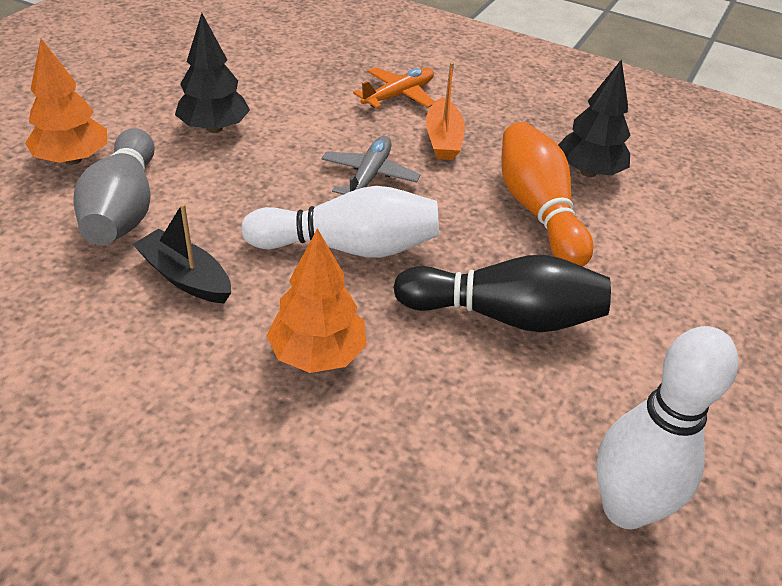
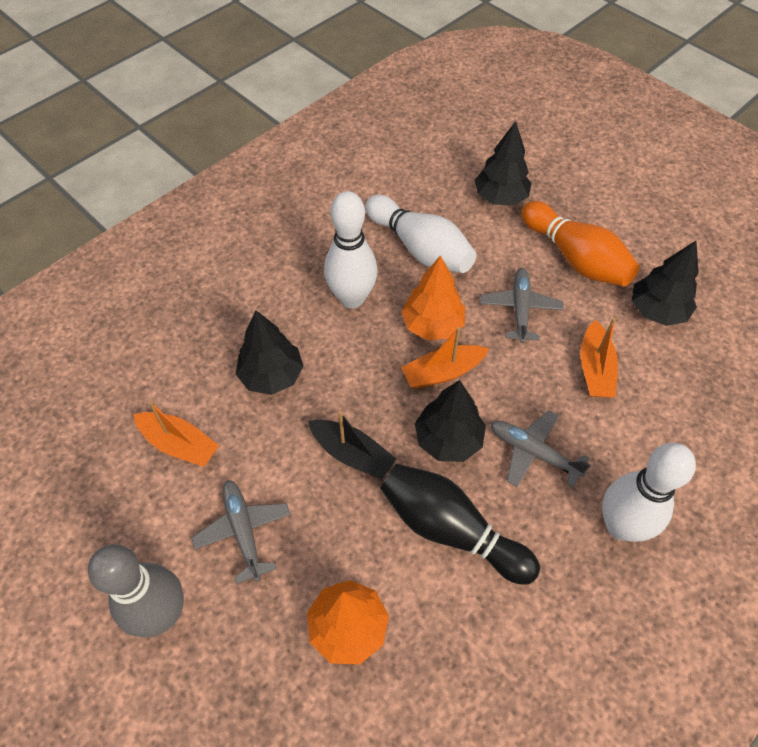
black tree: [175,13,250,133] [558,59,631,177] = 2 -> [236,311,304,395] [415,380,486,462] [474,121,532,206] [632,241,699,326] = 4
grey plane: [322,136,420,195] = 1 -> [192,480,291,584] [480,268,564,343] [490,410,590,487] = 3
orange boat: [426,62,465,160] = 1 -> [133,401,219,467] [401,327,489,389] [581,318,618,397] = 3
orange plane: [353,67,434,108] = 1 -> none = 0
white bowling pin: [241,186,439,258] [596,326,738,529] = 2 -> [324,191,378,308] [365,195,476,273] [602,443,696,542] = 3

